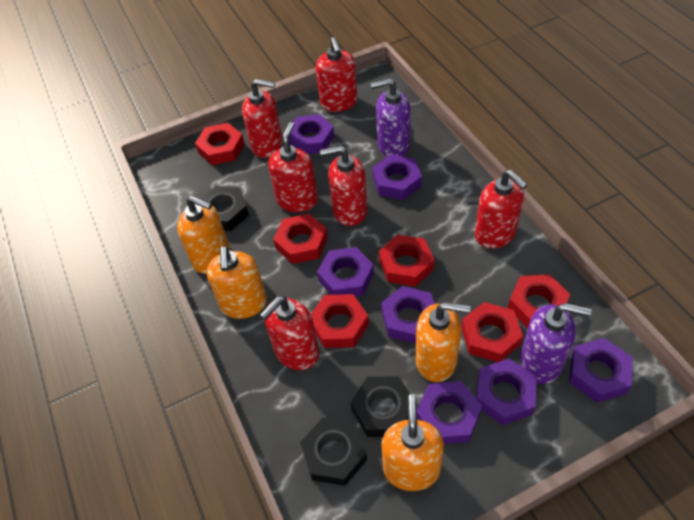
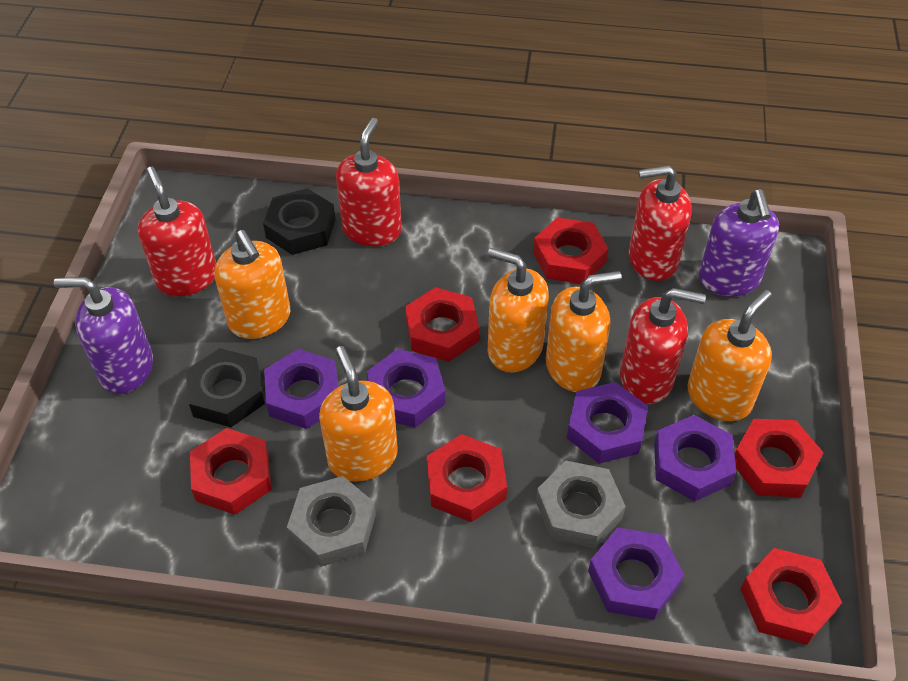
black nut: [200,186,249,231] [300,418,367,486] [350,377,411,437] = 3 -> [186,348,265,427] [263,188,335,255] = 2
grey nut: none = 0 -> [287,476,376,567] [536,461,626,548] = 2
orange soap dispenser: [177,195,230,274] [207,246,267,319] [381,394,444,491] [415,302,471,382] = 4 -> [214,230,290,339] [319,346,398,482] [487,248,549,372] [546,271,622,392] [687,290,772,421] = 5
purple nut: [289,114,335,154] [317,247,374,297] [372,154,422,200] [381,286,434,344] [417,381,482,444] [476,359,537,425] [569,338,633,402] = 7 -> [264,349,338,429] [367,349,446,428] [567,382,648,464] [588,528,684,620] [654,415,736,501] = 5
red soap dispenser: [242,79,283,158] [260,296,319,370] [268,122,318,212] [316,37,358,112] [320,145,368,226] [475,170,527,249] = 6 -> [138,167,216,296] [336,118,402,246] [620,288,706,404] [629,165,692,281] = 4

